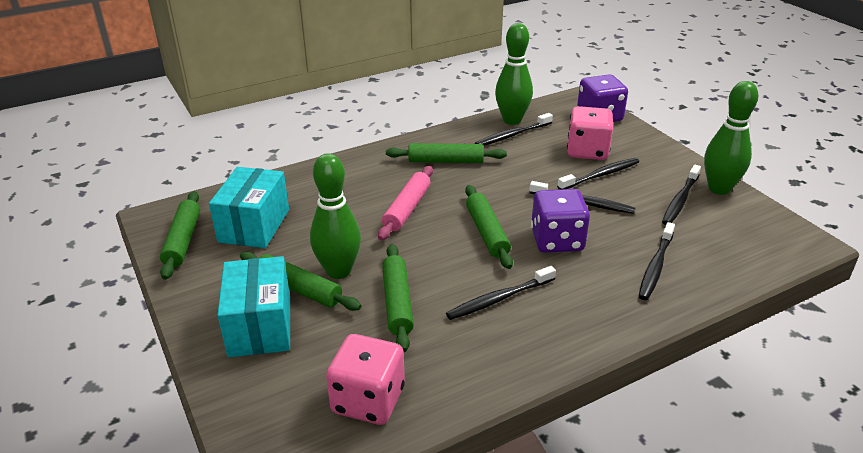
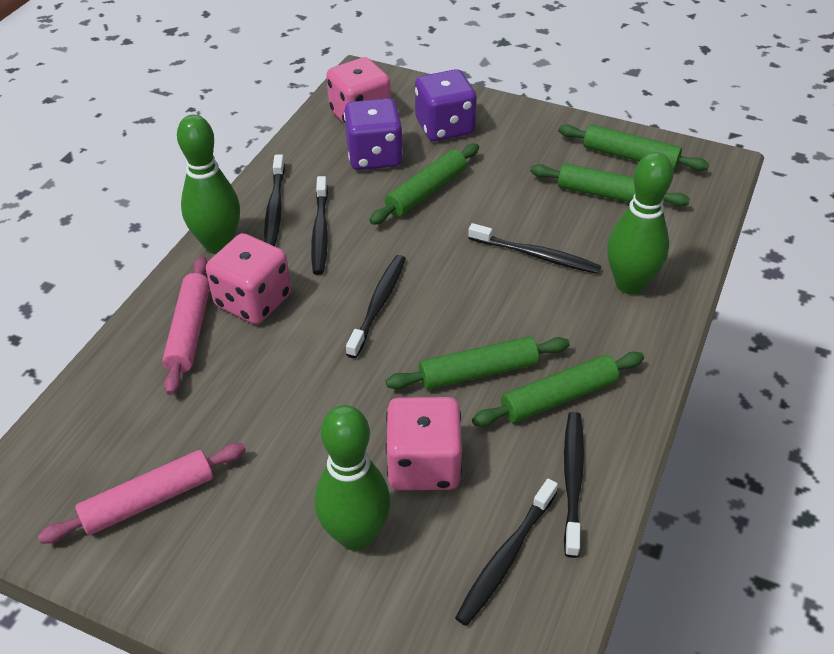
pink dice: [326,334,405,425] [567,106,613,160] = 2 -> [206,233,291,324] [326,57,391,125] [386,397,462,490] = 3
pink rolling pin: [378,166,433,240] = 1 -> [38,443,246,544] [162,256,210,395] = 2
turquoise box: [209,167,289,248] [217,256,290,357] = 2 -> none = 0

